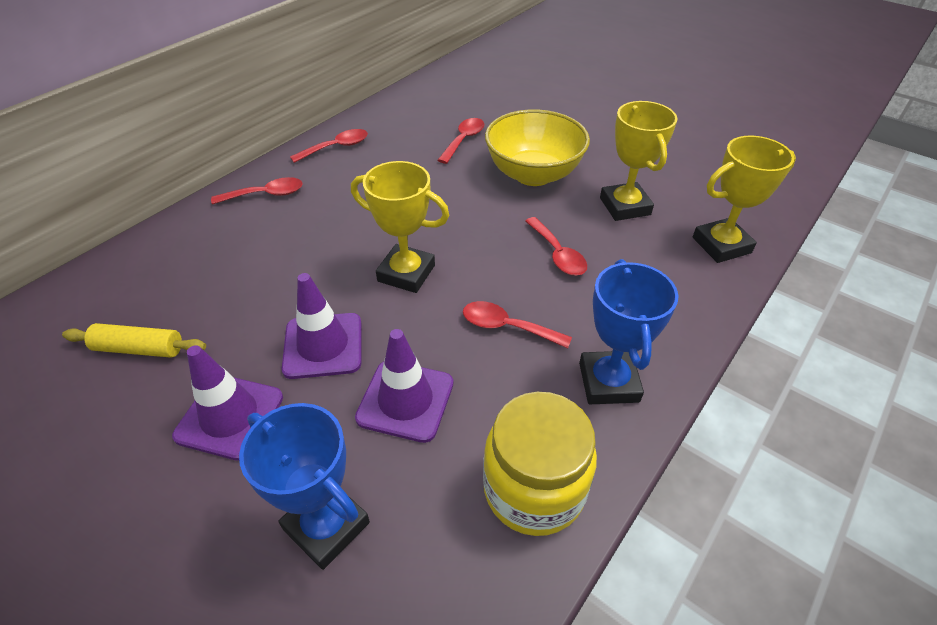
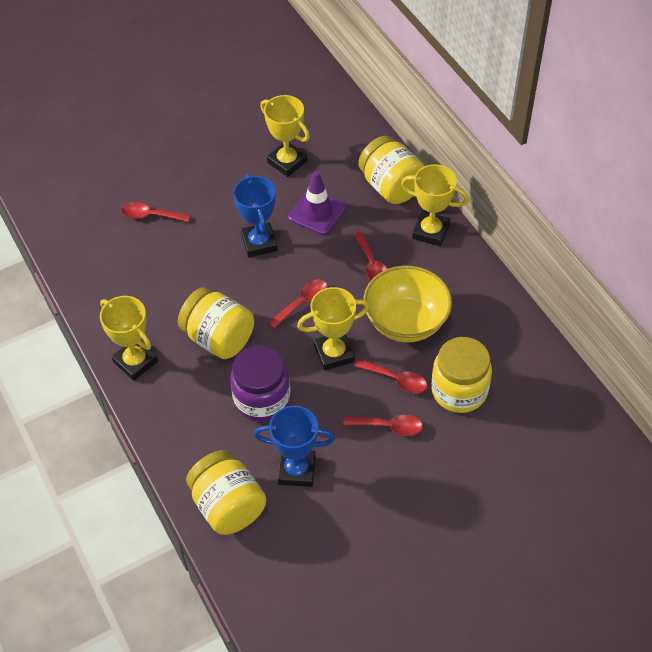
purple jar: none = 0 -> [230,346,290,422] = 1
purple traffic cone: [172,345,283,461] [282,273,361,379] [355,329,453,443] = 3 -> [288,171,346,235] = 1
yellow jar: [483,392,597,536] = 1 -> [178,288,254,359] [186,450,267,535] [358,136,425,204] [431,337,492,413] = 4
yellow rolling pin: [62,323,206,358] = 1 -> none = 0
yellow trophy: [351,161,450,293] [600,101,678,221] [693,136,796,263] = 3 -> [100,296,158,381] [260,95,310,177] [297,287,369,371] [401,164,469,246] = 4

